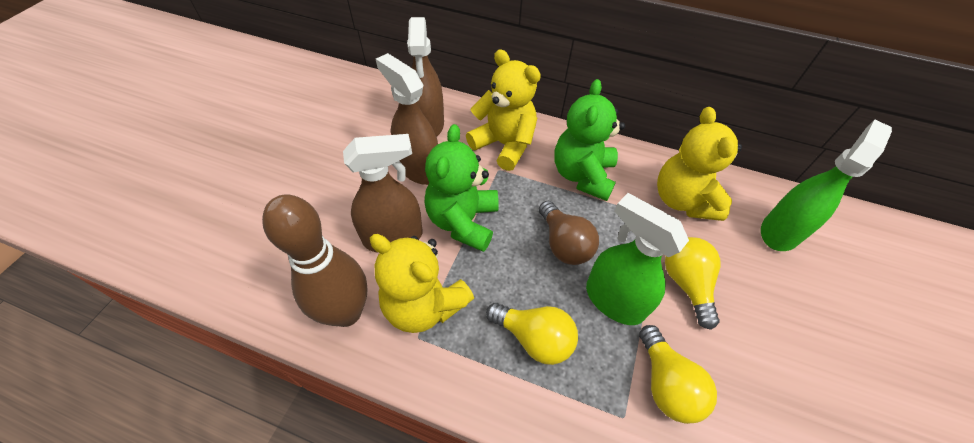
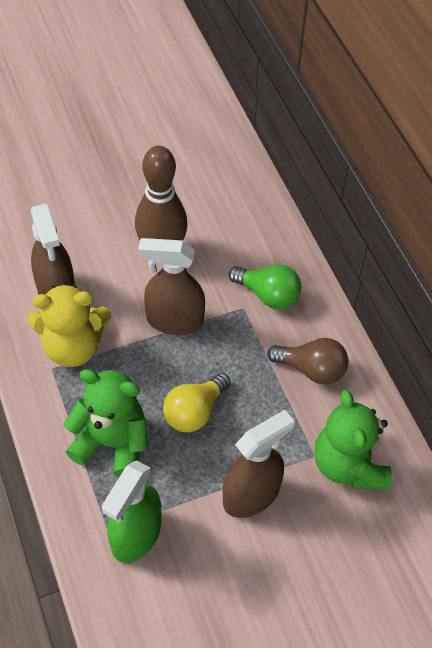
green light bulb: none = 0 -> [229,265,302,309] = 1
green spray bottle: [586,193,689,325] [761,119,892,251] = 2 -> [102,461,162,563] = 1
yellow light bulb: [486,303,578,365] [639,325,717,424] [665,237,721,330] = 3 -> [163,373,231,432] = 1
yellow teddy bear: [370,234,474,333] [466,49,541,171] [657,107,742,221] = 3 -> [27,282,111,367] = 1

